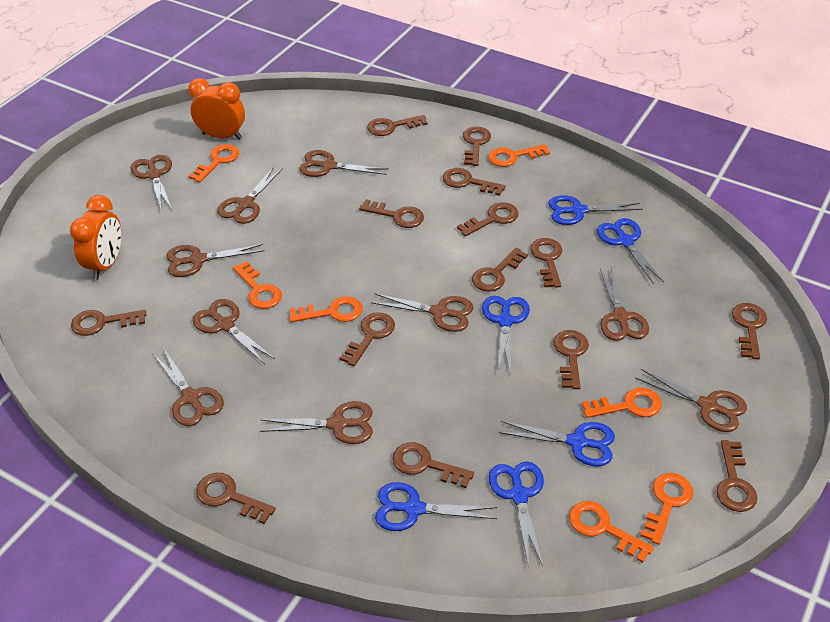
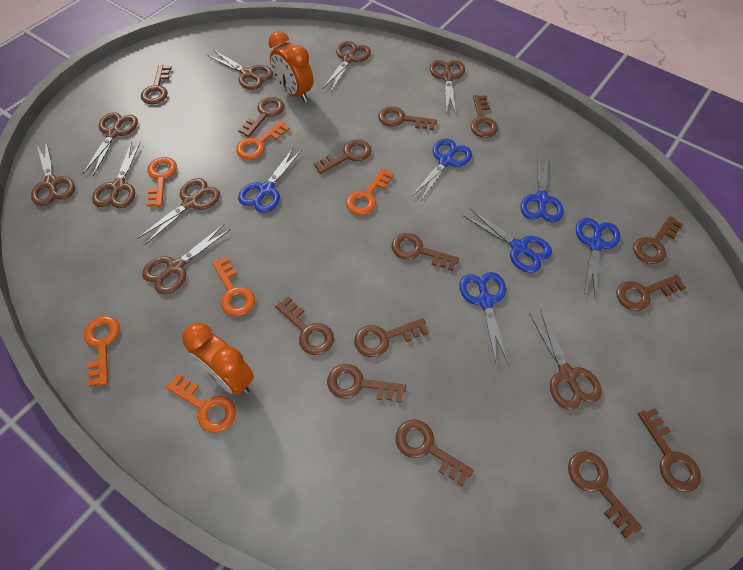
brown scissors: [131,155,172,209] [153,347,224,426] [166,244,264,277] [192,299,275,364] [217,167,283,224] [260,401,373,444] [299,150,389,177] [371,293,473,332] [600,266,649,341] [635,369,747,432] = 10 -> [31,141,75,206] [83,112,138,176] [92,141,141,208] [137,178,220,245] [142,224,231,294] [207,50,273,90] [322,41,371,92] [429,60,465,114] [529,309,602,410] = 9
orange key: [189,144,239,183] [233,261,282,309] [289,296,363,322] [488,144,550,167] [569,501,654,563] [582,387,662,418] [640,473,693,545] = 7 -> [84,316,120,387] [146,157,177,207] [166,373,236,433] [212,257,255,316] [236,121,290,160] [346,168,394,215] = 6

